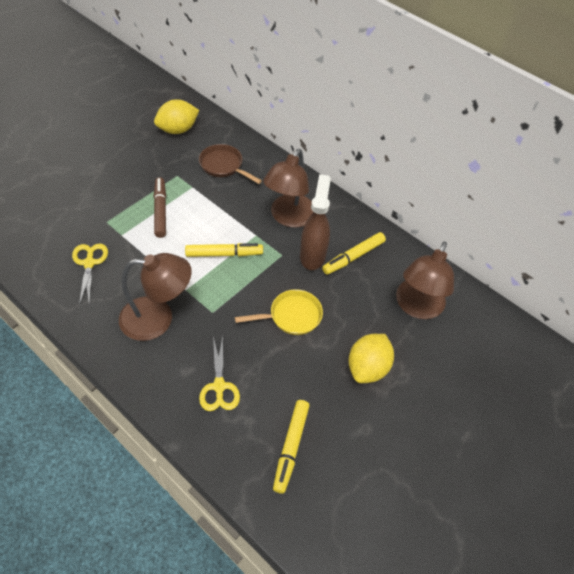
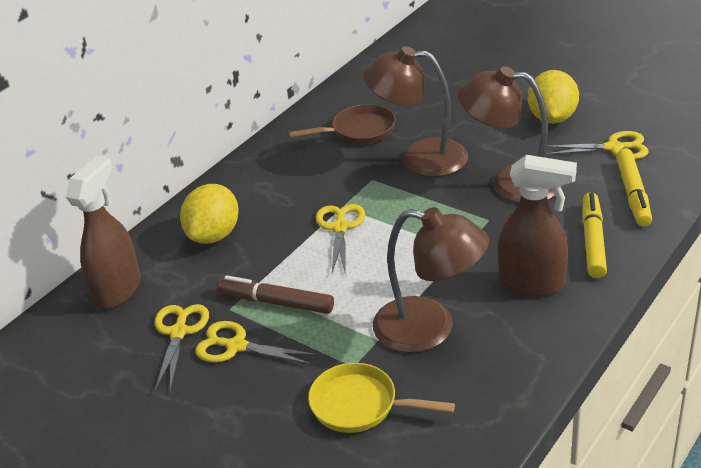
brown spray bottle: [300,174,331,270] = 1 -> [66,156,141,309] [498,155,577,297] = 2
yellow marker: [185,243,263,257] [273,400,310,494] [322,232,386,275] = 3 -> [582,192,607,278] [616,148,652,226] = 2
yellow scissors: [72,244,108,305] [199,336,240,411] = 2 -> [154,304,209,391] [195,321,317,364] [316,204,365,275] [545,131,649,159] = 4

